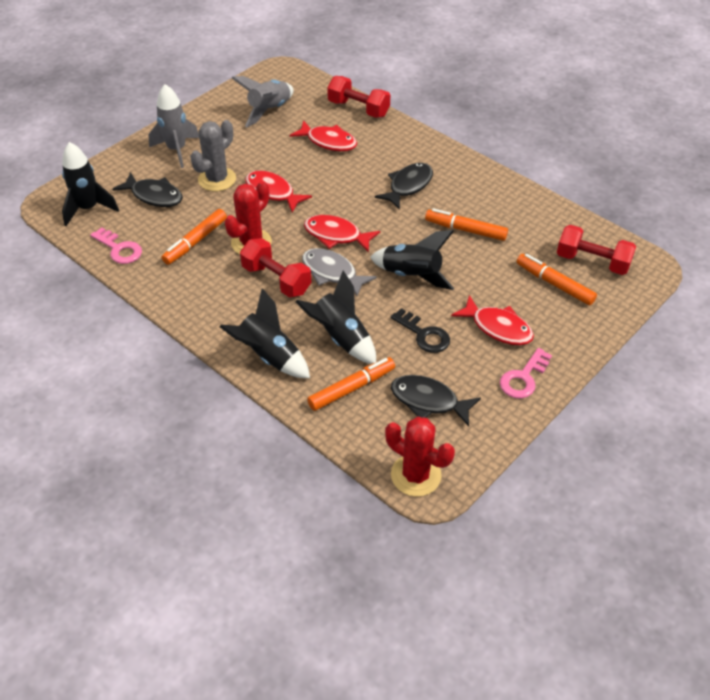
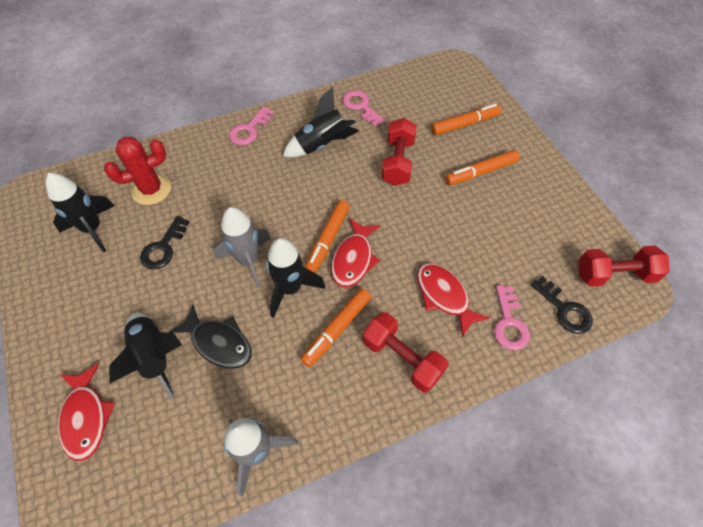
black fish: [112,172,183,207] [375,163,433,210] [391,375,481,426] = 3 -> [169,305,252,369] = 1
black key: [390,308,450,353] = 1 -> [140,216,190,270] [531,276,593,334] = 2
grey cactus: [190,120,236,191] = 1 -> none = 0
grey fish: [302,248,377,296] = 1 -> none = 0
pink key: [90,227,142,264] [500,348,552,399] = 2 -> [229,107,274,145] [343,90,385,127] [494,285,530,350] = 3
red cactus: [225,181,272,254] [385,417,455,497] = 2 -> [104,137,171,205] = 1
red fish: [245,170,312,213] [289,120,357,151] [304,215,380,253] [451,295,534,345] = 4 -> [58,363,115,461] [331,218,380,287] [417,263,490,338] = 3

